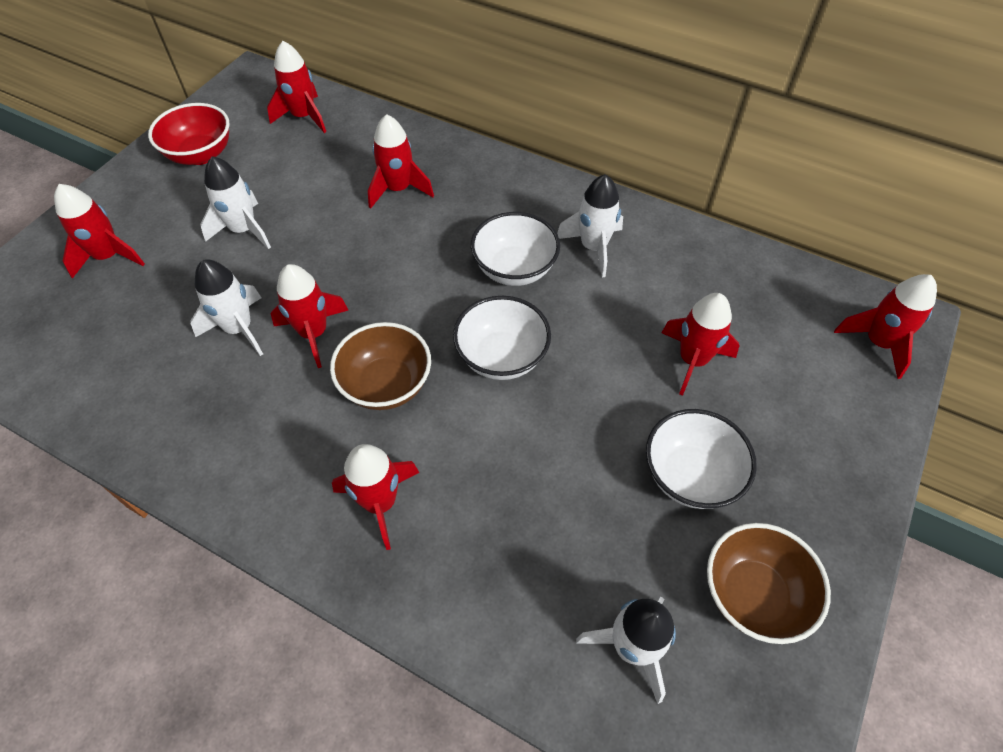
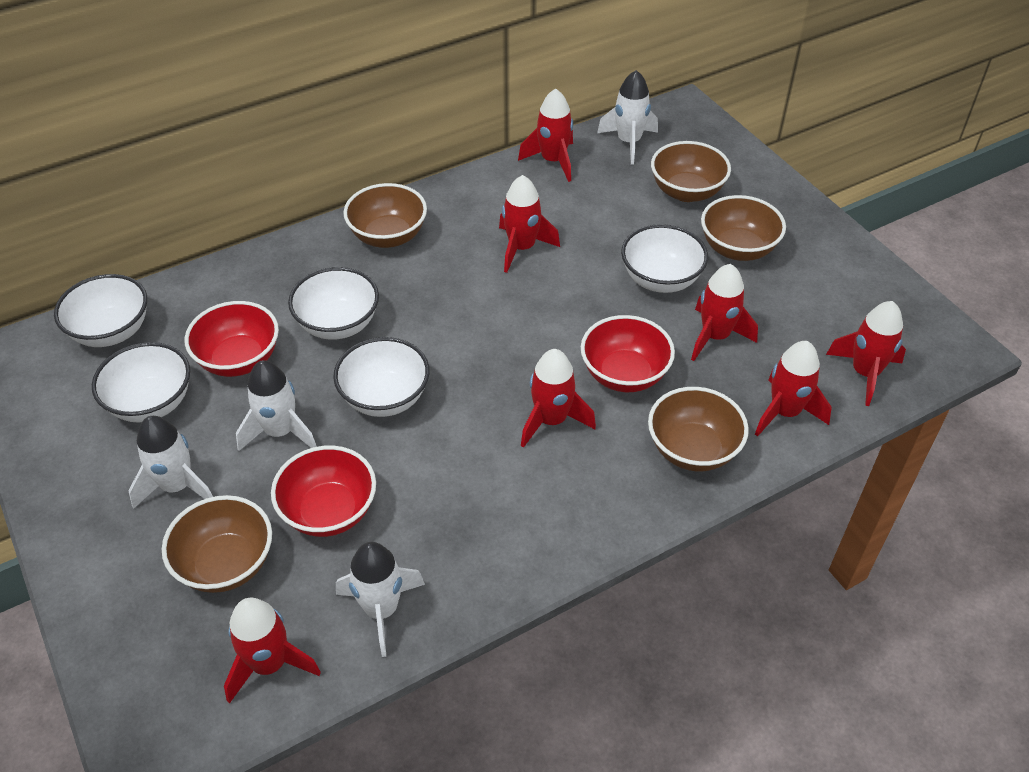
brown bowl: [330,322,431,410] [707,523,831,644] = 2 -> [162,495,272,593] [343,183,427,248] [648,387,749,471] [651,141,731,202] [701,195,786,261] = 5
red bowl: [148,103,230,165] = 1 -> [185,301,279,377] [271,445,376,537] [581,315,675,392] = 3
white bowl: [453,296,551,380] [471,212,560,286] [646,409,757,509] = 3 -> [54,274,147,347] [92,342,190,422] [288,267,379,340] [333,337,429,417] [621,224,708,293] = 5

